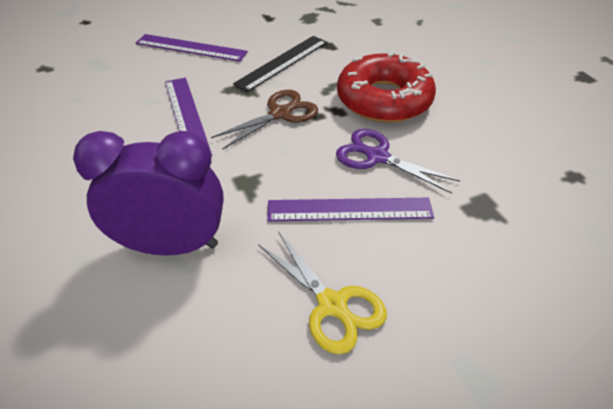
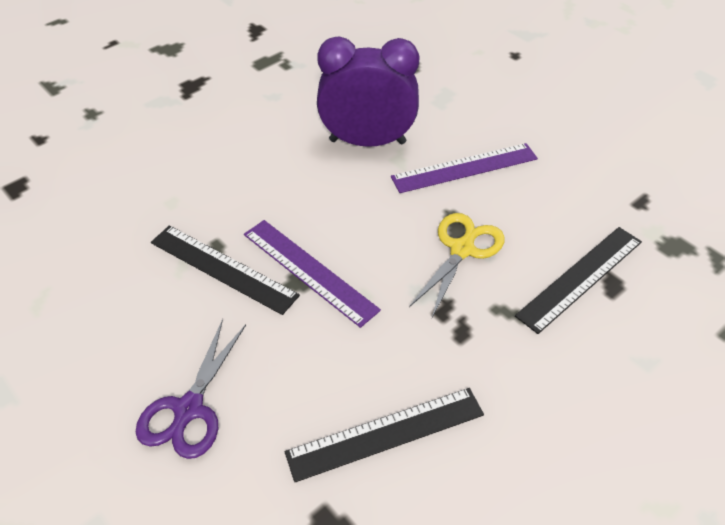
black ruler: [233,36,327,92] = 1 -> [151,226,300,315] [285,388,484,482] [515,227,642,334] = 3
brown scissors: [211,90,318,149] = 1 -> none = 0
purple ruler: [136,34,248,62] [165,78,212,156] [267,198,434,221] = 3 -> [244,220,381,328] [391,143,538,193] = 2
red donut: [337,52,436,123] = 1 -> none = 0

